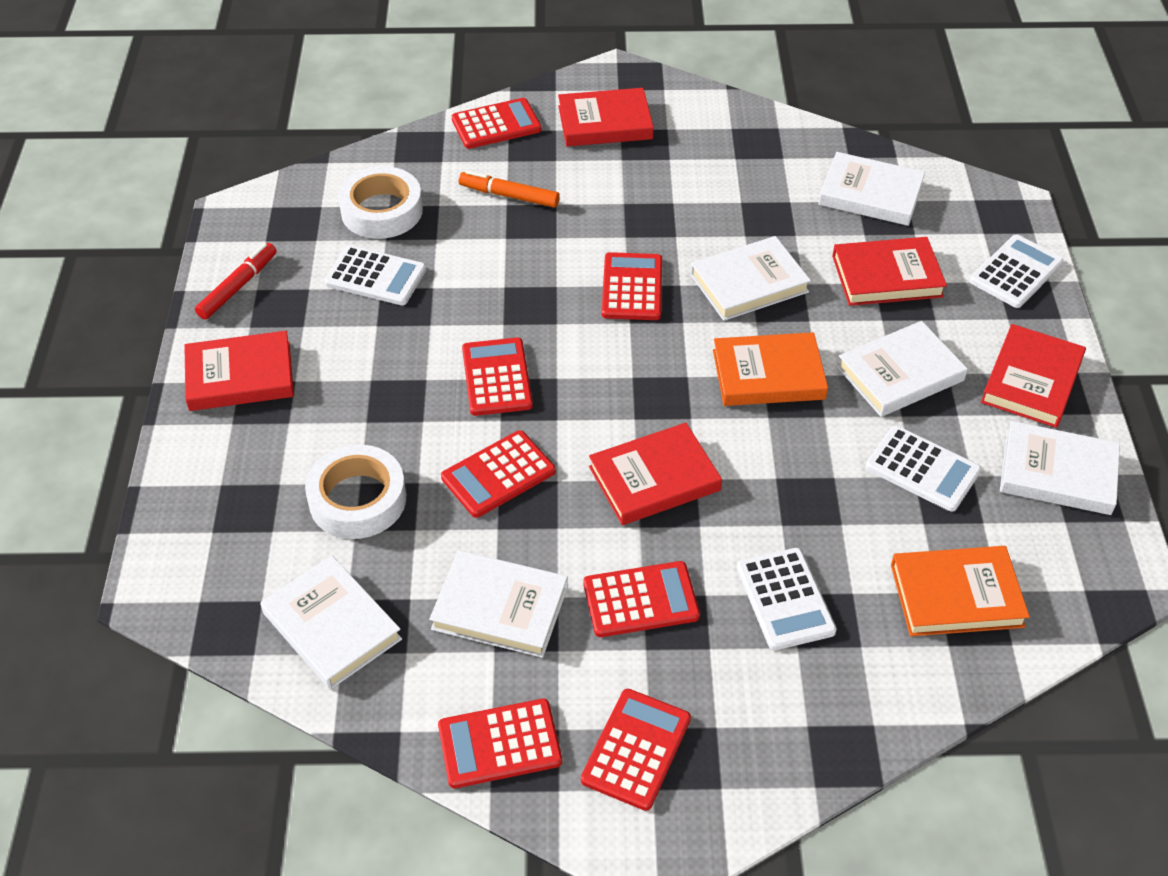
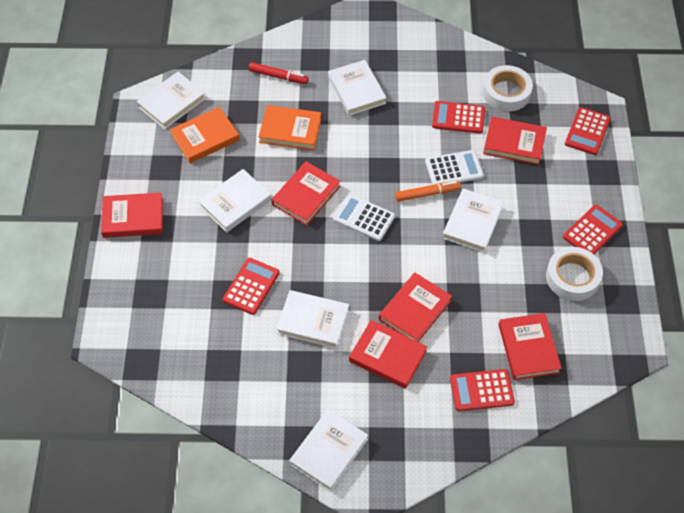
red book: [184,331,294,411] [558,88,654,146] [589,422,722,525] [832,237,947,306] [981,324,1086,428] = 5 -> [101,193,163,238] [272,161,341,226] [349,320,427,389] [379,273,452,342] [483,117,547,165] [499,313,562,380] = 6
red calculator: [438,699,562,788] [441,430,556,518] [452,98,542,149] [462,338,533,416] [581,689,691,811] [583,561,700,637] [602,252,662,320] = 7 -> [223,258,280,315] [432,101,485,134] [450,369,515,411] [563,205,623,254] [565,107,611,155] = 5
white calculator: [324,245,426,305] [737,548,837,650] [865,426,982,512] [970,234,1064,308] = 4 -> [333,194,395,241] [425,150,484,185] = 2

